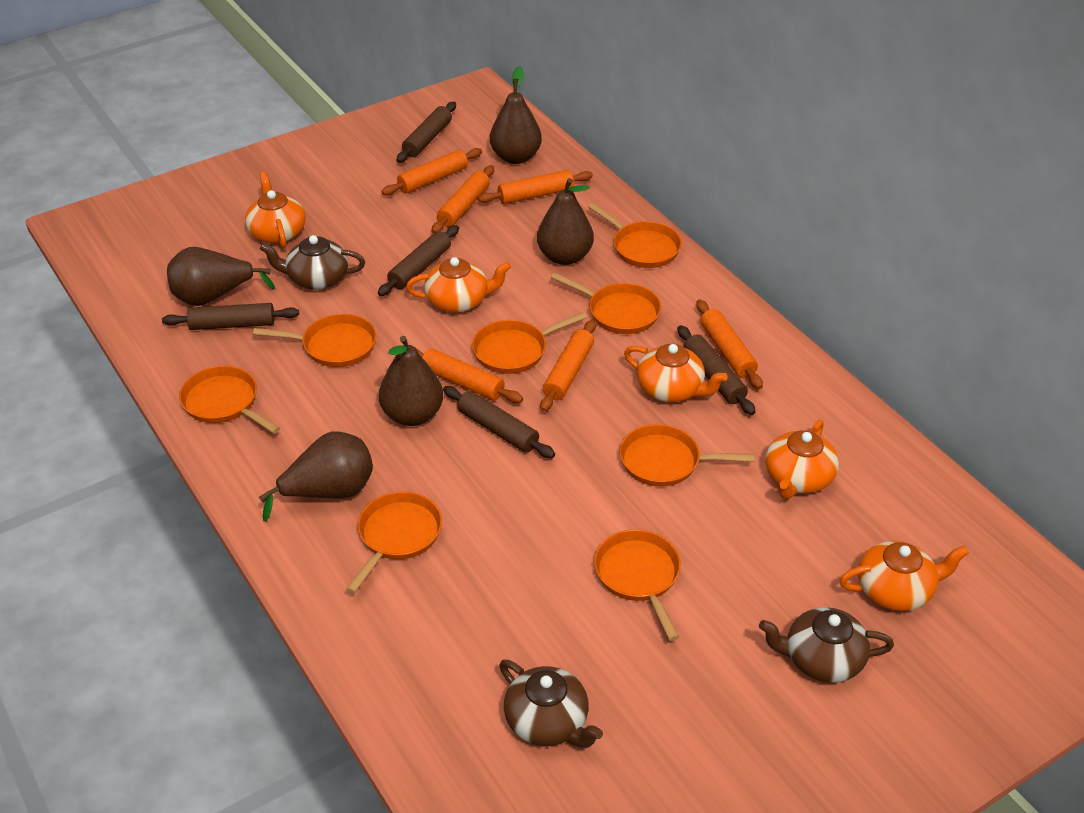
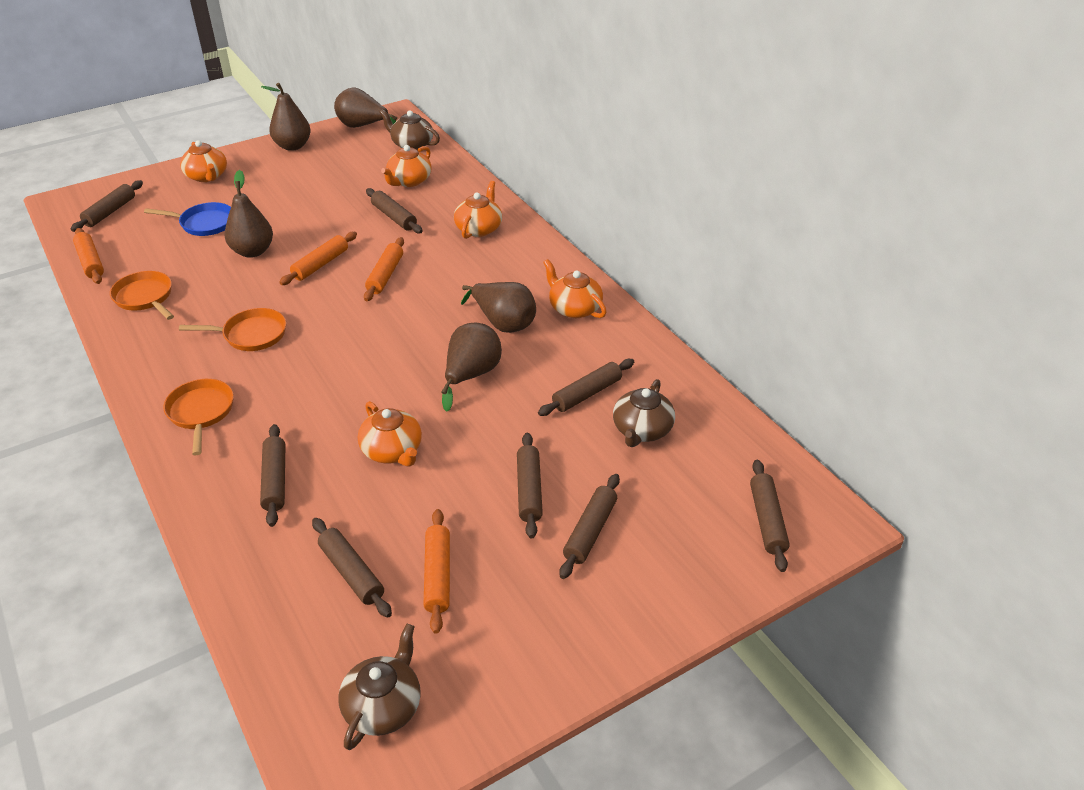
blue pan: none = 0 -> [144,202,231,236] = 1
brown rolling pin: [162,303,299,330] [378,225,459,296] [396,102,456,163] [443,386,555,458] [677,325,755,415] = 5 -> [71,180,143,232] [260,424,285,527] [312,518,392,618] [366,188,423,234] [517,433,543,539] [538,359,634,416] [559,474,620,579] [750,460,790,572] = 8
orange pan: [179,366,280,433] [253,314,377,367] [346,491,442,594] [472,312,587,374] [551,273,661,334] [588,203,682,268] [594,529,681,641] [619,424,755,487] = 8 -> [110,271,174,320] [163,379,234,455] [179,308,286,351] = 3
orange rolling pin: [381,148,482,196] [416,348,523,403] [432,165,494,234] [478,170,593,204] [540,320,596,412] [696,300,763,389] = 6 -> [73,228,104,284] [279,232,357,285] [364,237,404,301] [424,509,450,634] = 4

